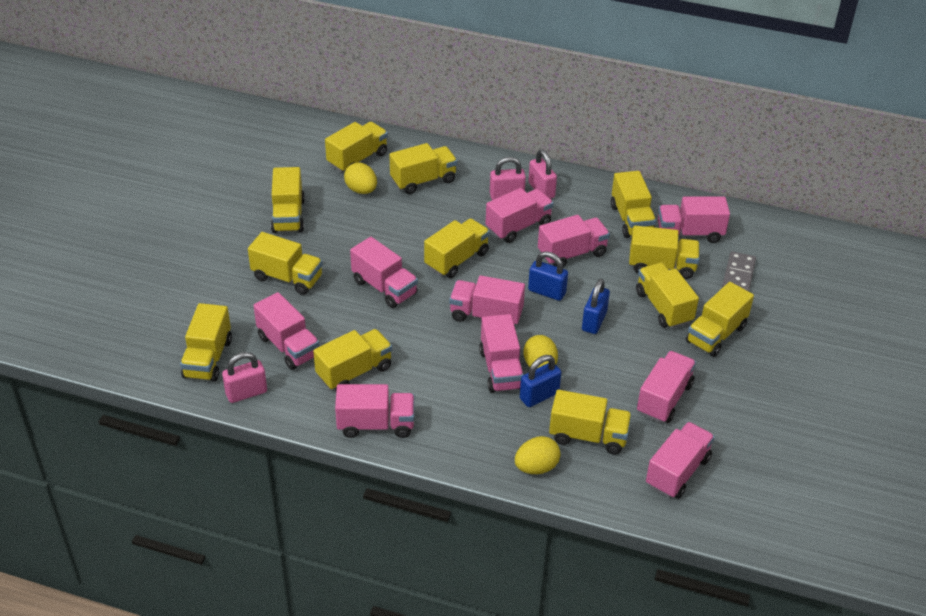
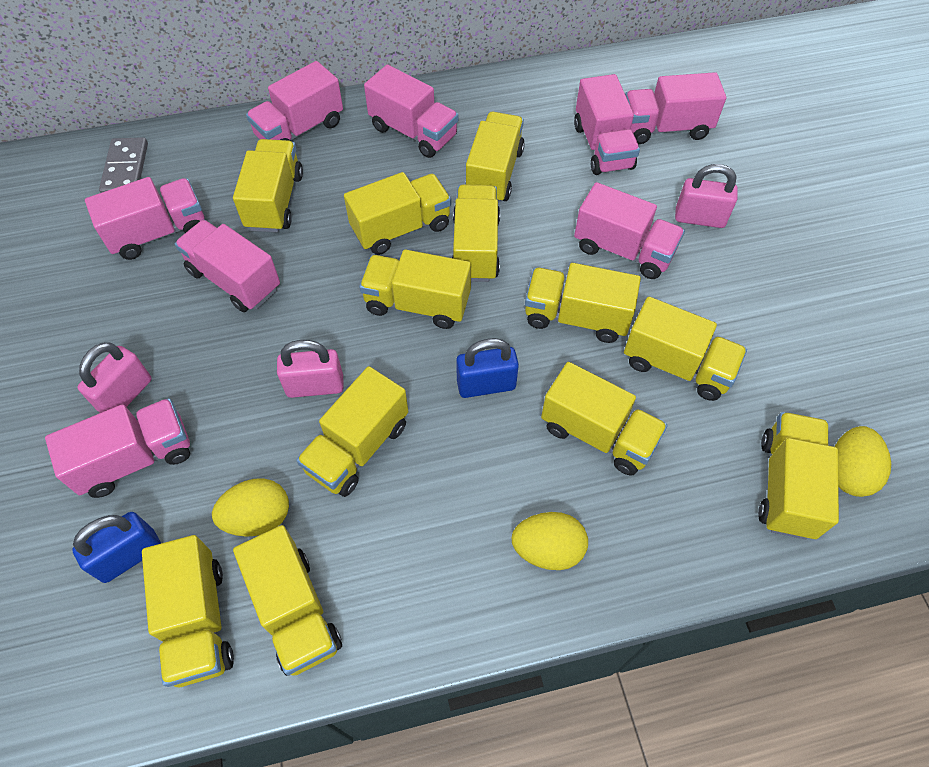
blue padlock: [520,355,561,407] [528,251,568,301] [582,279,610,334] = 3 -> [72,512,161,583] [456,338,519,398] = 2
pink truck: [253,292,320,370] [335,384,415,438] [350,237,418,308] [449,276,525,325] [479,314,524,393] [486,188,554,243] [538,215,610,267] [637,351,696,423] [646,422,715,499] [658,196,730,243] = 10 -> [45,398,190,498] [85,177,204,260] [175,220,280,312] [246,61,343,141] [364,65,459,158] [574,74,640,175] [574,182,685,279] [625,72,726,144] = 8

